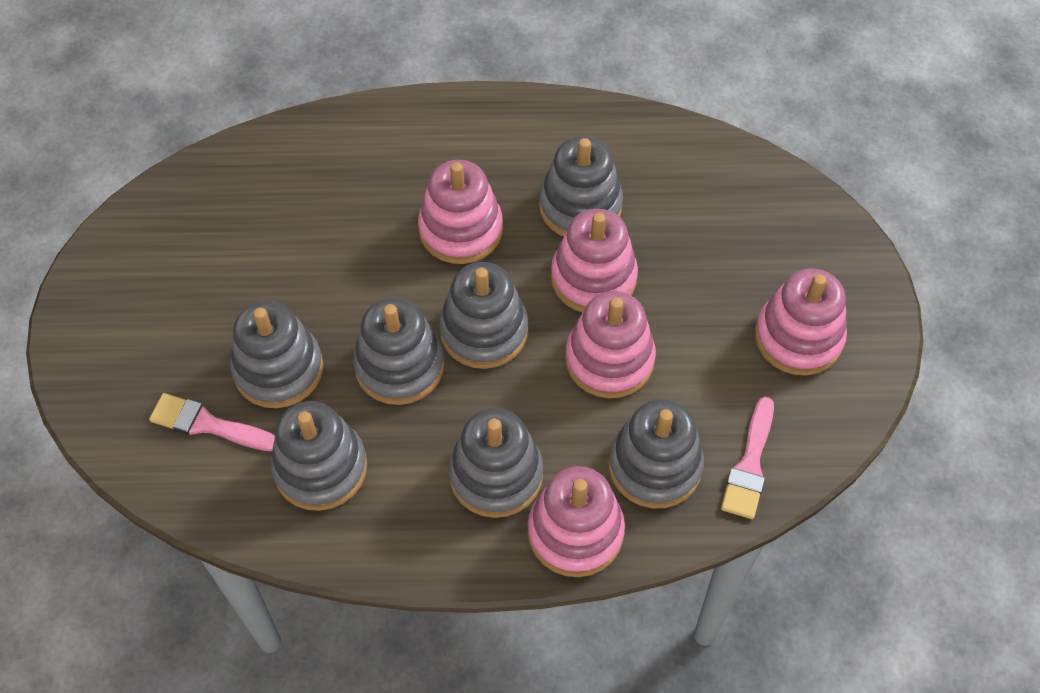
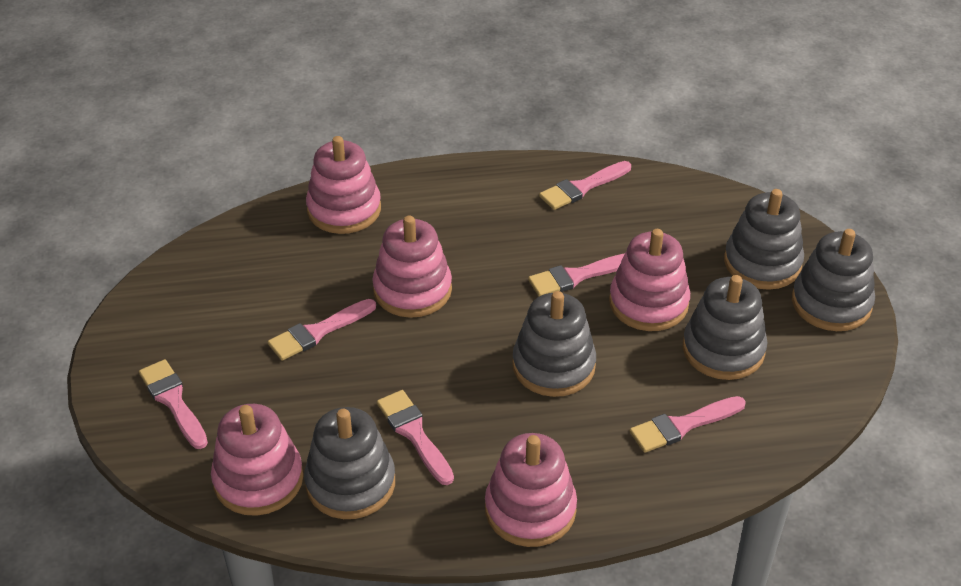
grey stacking toy: [230,301,323,408] [271,401,367,511] [353,297,444,405] [439,262,528,369] [448,408,543,518] [539,136,623,237] [608,399,704,508] = 7 -> [304,407,395,519] [512,291,596,397] [683,275,767,380] [724,189,804,290] [792,229,875,331] = 5
pink brush: [149,393,275,451] [721,397,774,519] = 2 -> [139,359,208,449] [268,299,376,361] [377,390,454,485] [528,254,624,296] [539,161,631,210] [630,396,746,453] = 6

